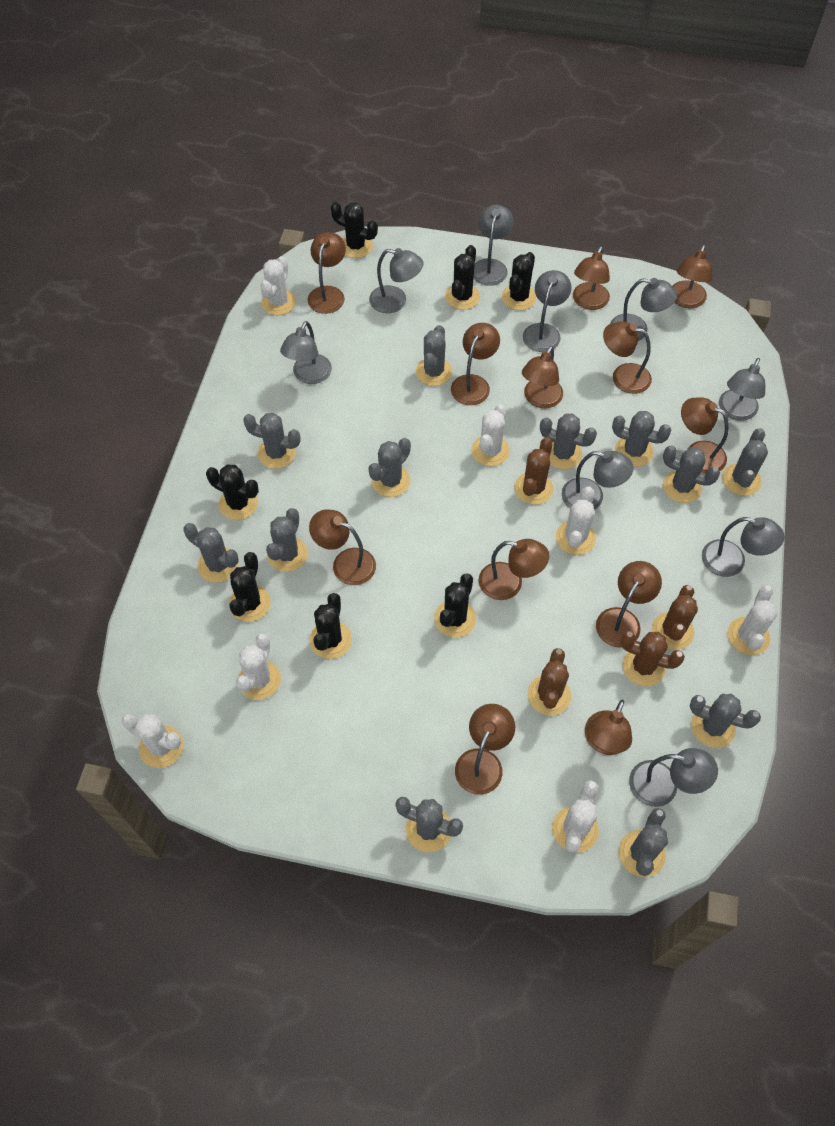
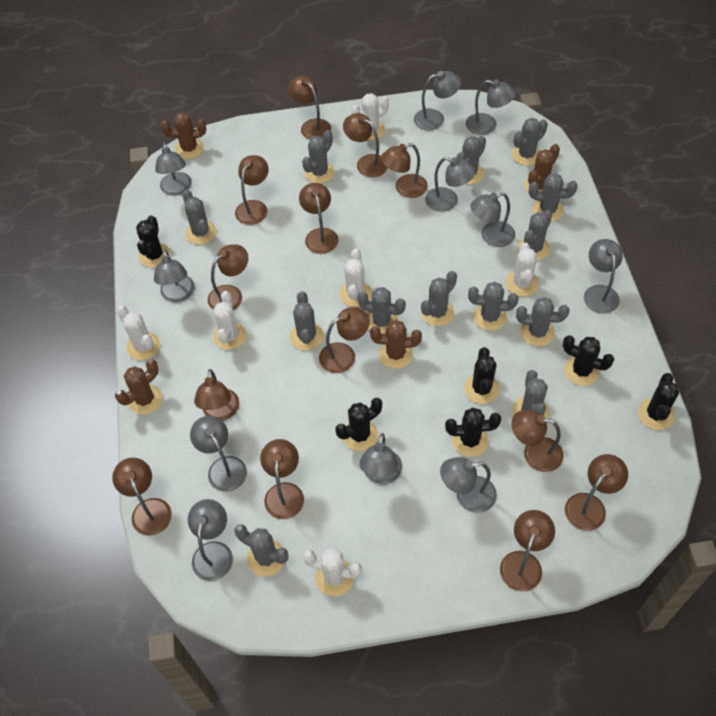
black cactus: [206,464,259,520] [229,552,271,622] [309,593,352,659] [331,202,378,258] [434,573,476,637] [445,245,480,310] [502,252,537,310] = 7 -> [136,215,171,268] [336,398,382,451] [445,407,501,457] [464,347,500,404] [563,335,614,386] [638,373,679,430] = 6
brown lamp: [308,232,346,314] [309,509,376,585] [451,323,500,405] [455,704,515,795] [479,539,549,600] [522,346,563,408] [573,246,610,310] [585,700,632,755] [596,561,662,648] [603,321,652,394] [673,245,712,308] [681,397,729,473] = 12 -> [112,458,172,536] [194,369,239,421] [208,244,248,310] [235,155,269,225] [260,439,304,519] [288,75,331,140] [299,183,339,254] [319,307,370,373] [343,113,388,177] [381,143,428,198] [500,510,555,591] [511,410,564,472] [565,454,628,531] = 13
grey cactus: [183,523,238,583] [243,413,301,469] [266,508,308,572] [368,438,411,497] [395,797,463,852] [416,325,452,386] [540,414,597,469] [612,411,671,467] [619,808,668,877] [663,446,720,503] [690,694,761,748] [722,428,768,496] = 12 -> [182,190,217,245] [234,524,289,576] [290,291,324,350] [302,130,335,183] [357,287,406,334] [421,271,457,326] [457,136,486,184] [468,282,519,331] [512,118,548,166] [513,370,549,419] [516,297,570,346] [518,210,552,261] [529,173,578,222] = 13
grey lamp: [280,321,332,384] [369,248,423,313] [474,205,514,286] [523,270,571,352] [562,451,634,510] [610,278,677,341] [629,748,718,807] [702,517,785,577] [719,358,765,421] = 9 -> [154,249,195,302] [155,142,192,196] [188,499,233,581] [190,416,247,492] [360,433,402,484] [414,71,461,130] [425,157,476,212] [440,457,497,513] [466,80,516,135] [470,192,515,247] [584,239,623,313] = 11
white cactus: [122,713,184,768] [236,633,281,700] [260,256,296,315] [471,405,510,466] [552,780,599,853] [556,486,596,555] [728,585,778,655] = 7 -> [117,305,160,360] [213,291,247,350] [303,548,362,596] [339,248,372,307] [351,93,389,141] [505,243,539,297] = 6

